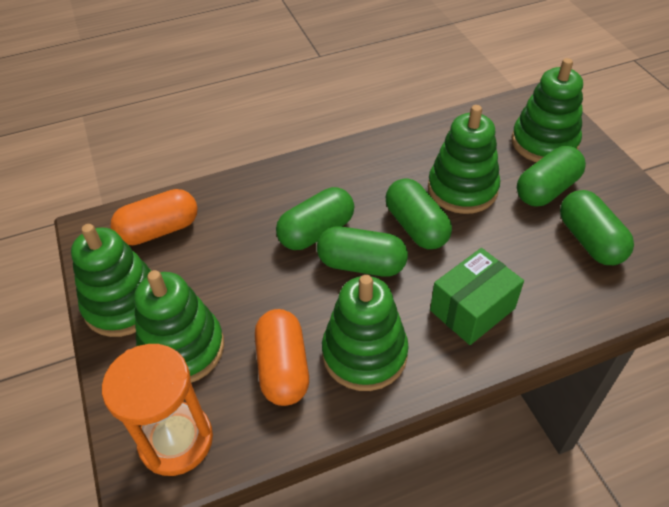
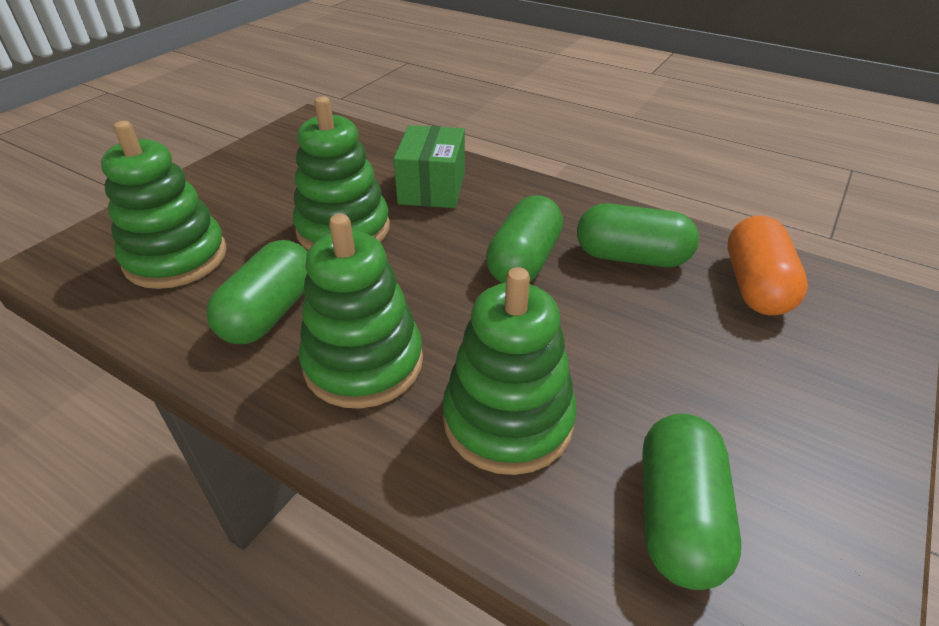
green capsule: [276,187,354,250] [317,226,408,277] [386,178,452,249] [517,146,586,207] [560,190,634,265] = 5 -> [206,240,308,344] [486,195,563,283] [577,204,699,267] [642,413,741,590] = 4
green stacking toy: [71,224,152,337] [134,270,224,383] [322,275,409,391] [428,105,500,214] [512,58,583,162] = 5 -> [101,121,227,289] [293,96,390,250] [299,214,423,409] [443,267,577,475] = 4
orange capsule: [110,189,198,245] [255,309,309,406] = 2 -> [728,215,808,315] = 1
orange hourglass: [102,344,213,476] = 1 -> none = 0

